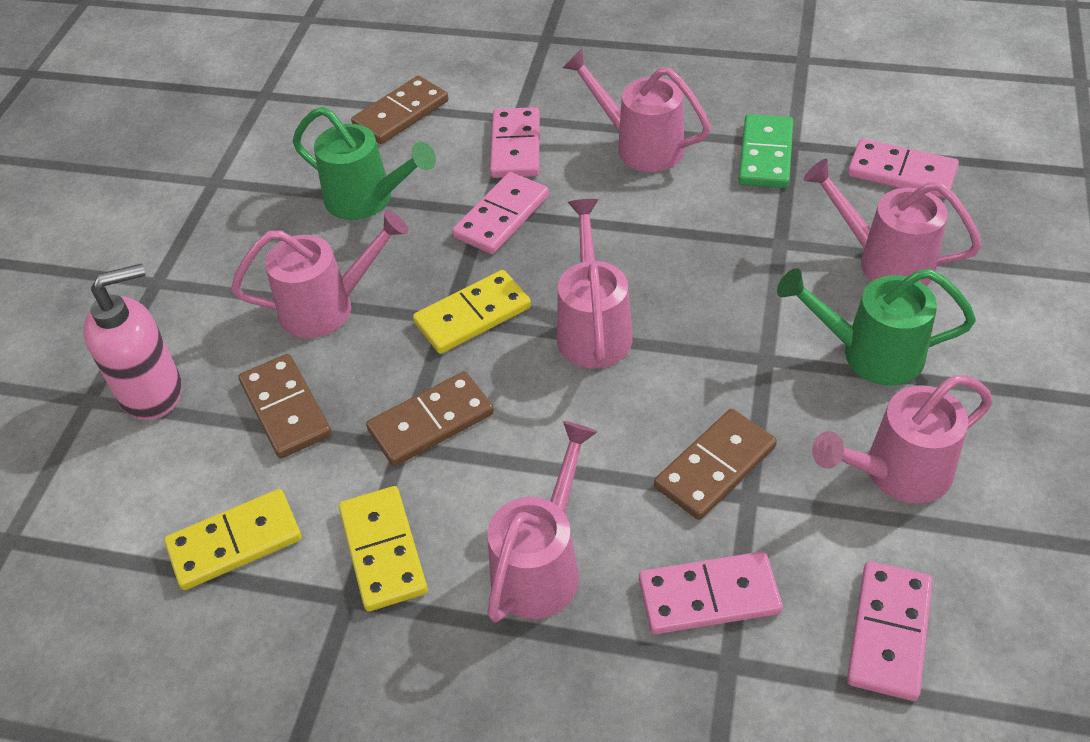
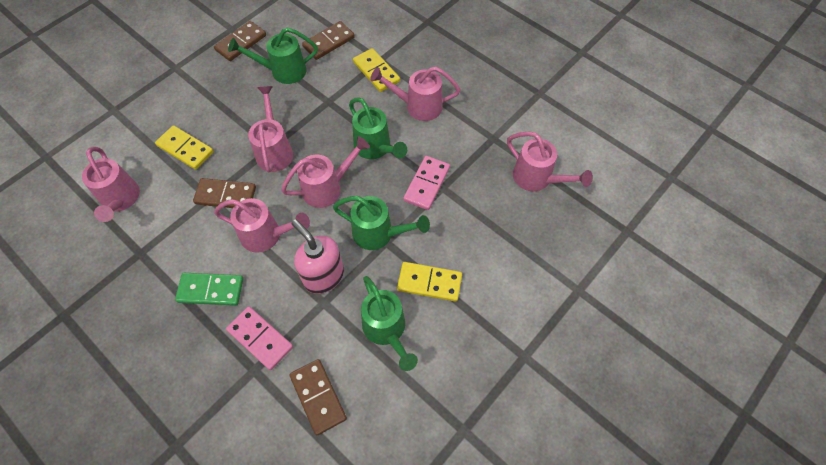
green watering can: [293,107,436,220] [777,268,976,386] = 2 -> [228,27,318,84] [333,196,430,250] [349,97,407,159] [361,276,418,371] = 4
pink domino: [452,172,549,254] [490,107,540,178] [639,551,783,634] [847,561,933,701] [848,139,959,198] = 5 -> [226,306,293,370] [403,156,450,210] = 2

